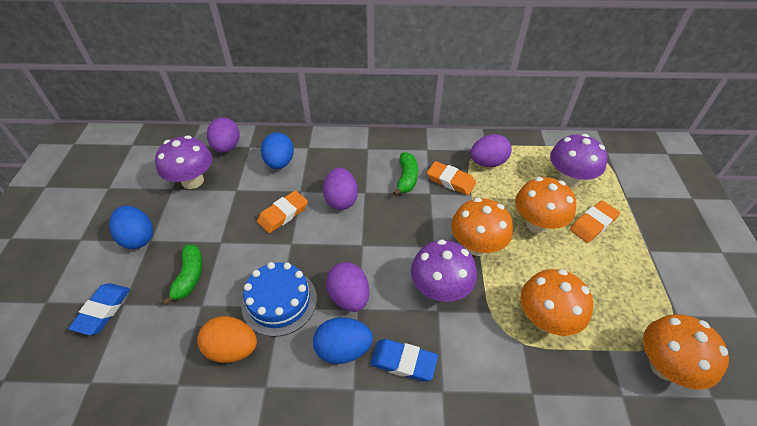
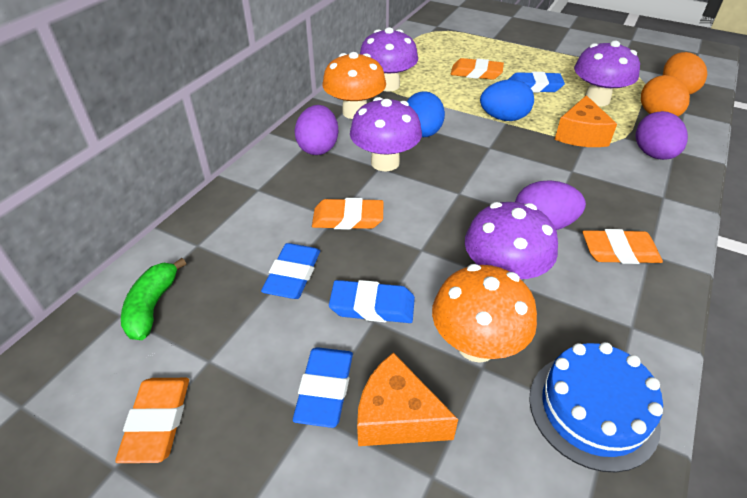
blue egg: [109,206,153,249] [261,132,294,169] [313,317,373,364] = 3 -> [407,91,445,137] [480,79,534,121] = 2
blue eraser: [68,283,130,335] [370,339,438,381] = 2 -> [261,243,320,299] [293,347,353,428] [329,280,415,323] [509,72,565,93] = 4
green banana: [162,245,202,305] [393,152,418,196] = 2 -> [121,258,187,340] = 1
orange cheese: none = 0 -> [357,352,458,446] [555,95,617,147] = 2
orange egg: [197,316,257,363] = 1 -> [641,75,690,116] [663,52,707,95] = 2
orange eraser: [257,191,308,233] [427,161,476,195] [570,200,620,243] = 3 -> [115,378,189,463] [312,198,383,229] [451,58,504,80] [582,229,663,264] = 4
orange mushroom: [451,198,513,256] [515,177,576,233] [520,269,593,336] [643,314,729,390] = 4 -> [323,52,386,119] [432,264,537,363] = 2
purple egg: [207,117,240,153] [323,168,358,210] [326,262,369,312] [470,134,512,167] = 4 -> [294,105,339,155] [515,180,586,230] [636,111,688,160] = 3
purple mushroom: [155,135,212,189] [411,240,477,302] [550,134,607,187] = 3 -> [350,97,422,171] [360,27,418,92] [465,202,558,279] [574,40,640,106] = 4

